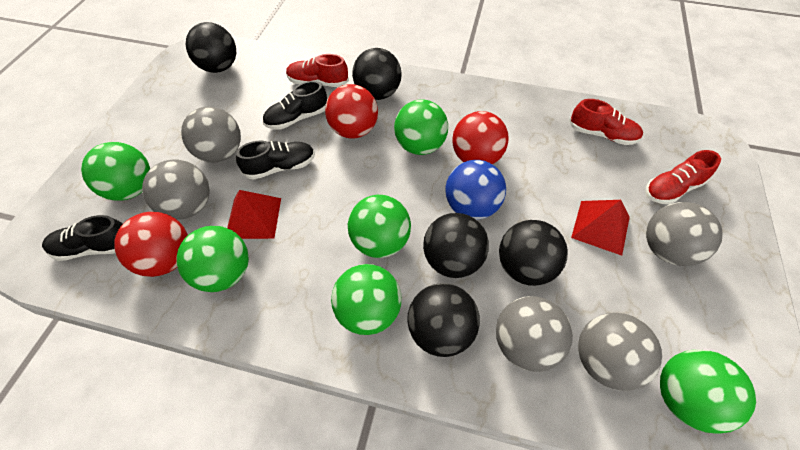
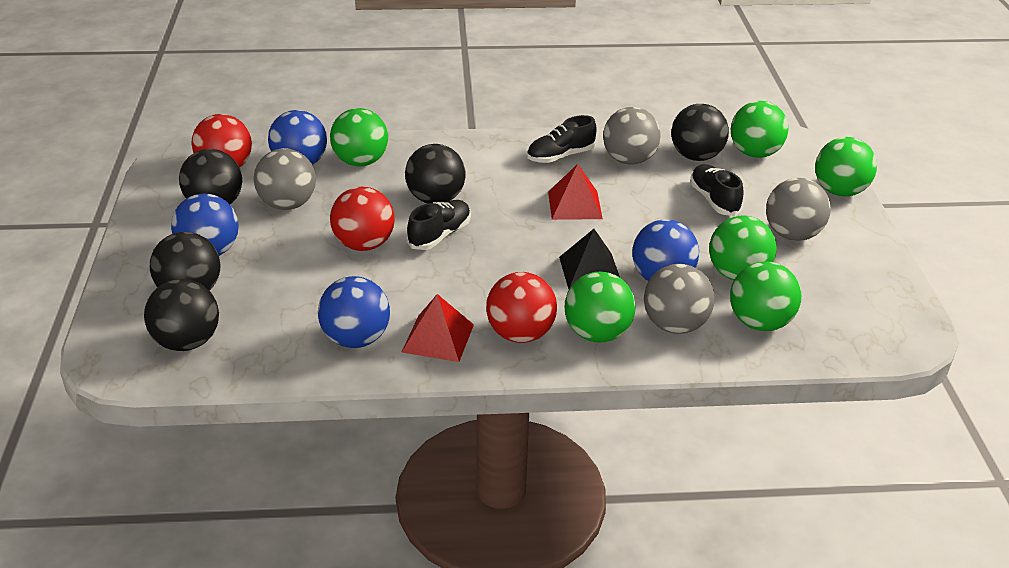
black pyramid: none = 0 -> [559,229,620,289] = 1
blue ball: [445,160,506,220] = 1 -> [171,194,238,256] [268,110,327,165] [318,276,390,348] [632,219,699,281] = 4
grey ball: [142,159,210,219] [181,107,241,163] [496,296,573,372] [578,313,662,391] [646,202,723,266] = 5 -> [254,148,316,210] [603,107,661,165] [644,264,715,334] [766,178,831,241] = 4
red shoe: [286,54,349,87] [569,99,643,145] [645,150,721,204] = 3 -> none = 0

